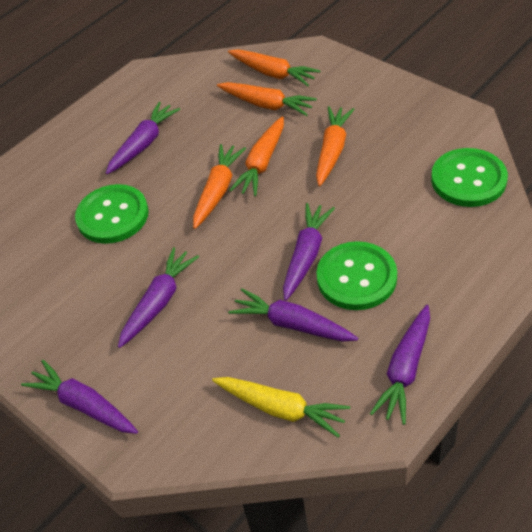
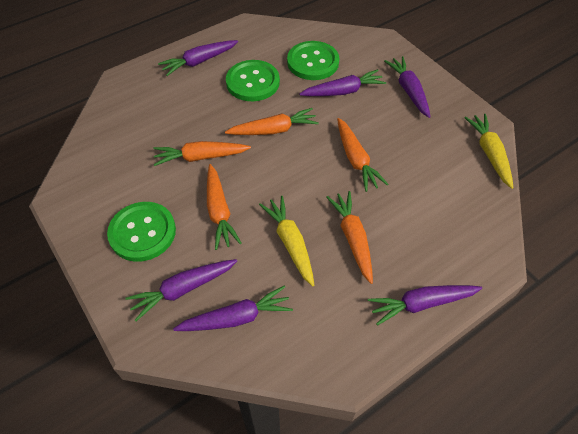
yellow carrot: [212,377,350,438] = 1 -> [259,196,315,287] [464,114,513,189] = 2

